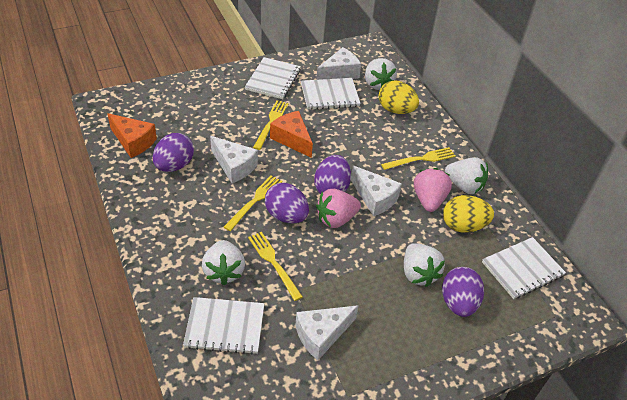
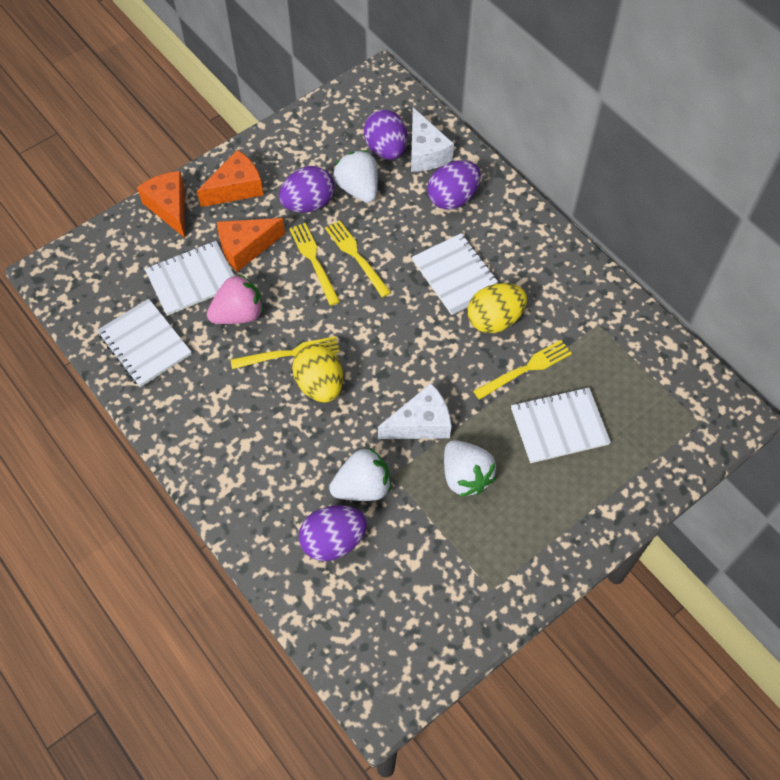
orange cheese: [107,113,157,158] [270,111,313,158] = 2 -> [137,171,185,238] [197,150,263,207] [217,218,285,272] = 3
pink strawberry: [316,189,361,228] [414,168,452,212] = 2 -> [207,274,263,324] = 1
white cheese: [210,136,258,183] [295,305,359,360] [316,47,361,80] [351,165,402,216] = 4 -> [378,383,451,439] [411,108,454,172] = 2
white strawberry: [202,240,245,285] [365,58,397,90] [404,243,445,287] [445,157,488,194] = 4 -> [329,448,391,501] [333,150,378,203] [444,440,496,497] = 3

